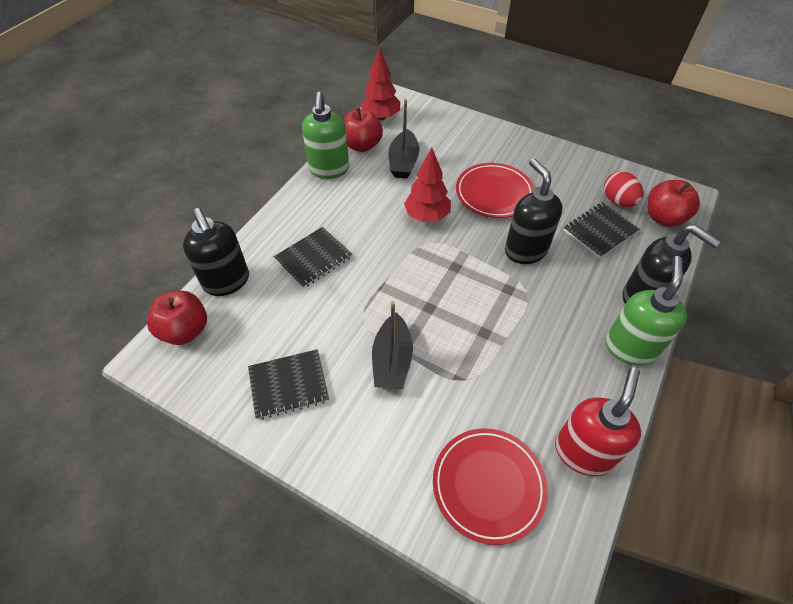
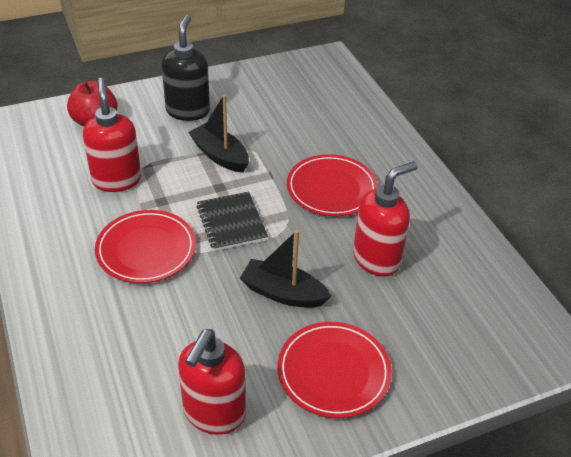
black notebook: [248,349,329,419] [274,227,352,288] [564,202,639,259] = 3 -> [197,192,268,251] = 1
black soap dispenser: [183,208,249,296] [505,158,563,264] [623,224,721,304] = 3 -> [161,15,210,121] = 1
green soap dispenser: [302,92,349,179] [605,256,687,366] = 2 -> none = 0
red apple: [147,290,207,345] [344,108,383,152] [647,180,700,227] = 3 -> [67,81,118,127] = 1
red egg: [604,171,643,207] = 1 -> none = 0
red plate: [433,428,548,545] [456,163,534,218] = 2 -> [95,210,196,283] [278,322,392,418] [287,154,378,216] = 3
red soap dispenser: [555,367,641,476] = 1 -> [83,78,141,192] [178,329,245,435] [353,161,418,276] = 3
red tree: [361,48,400,120] [404,148,451,222] = 2 -> none = 0

